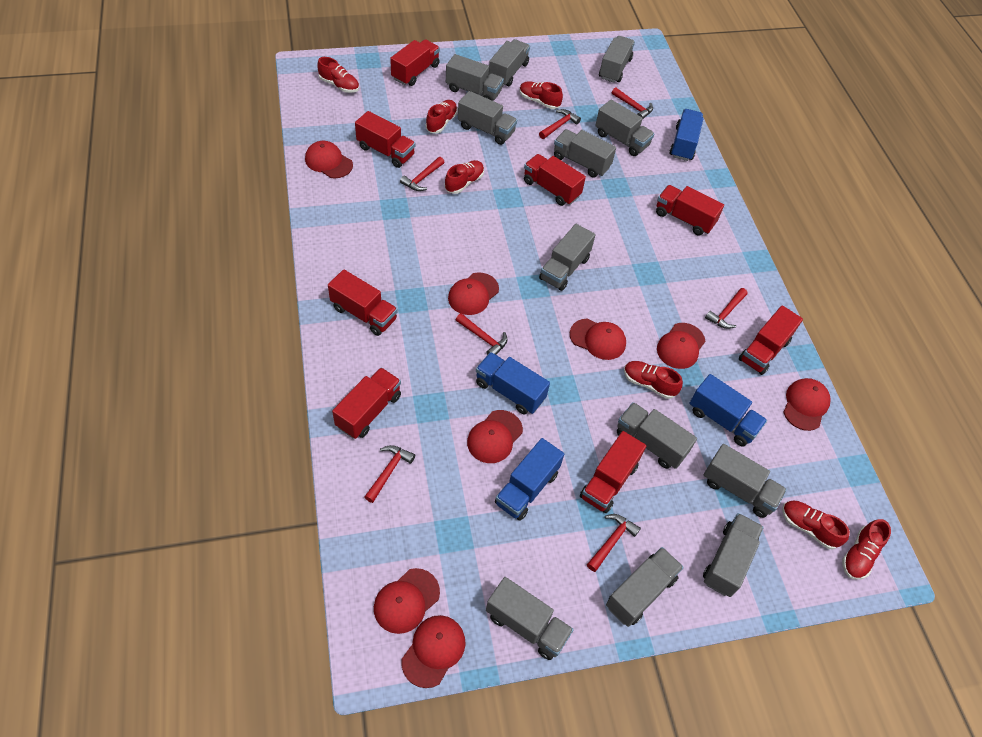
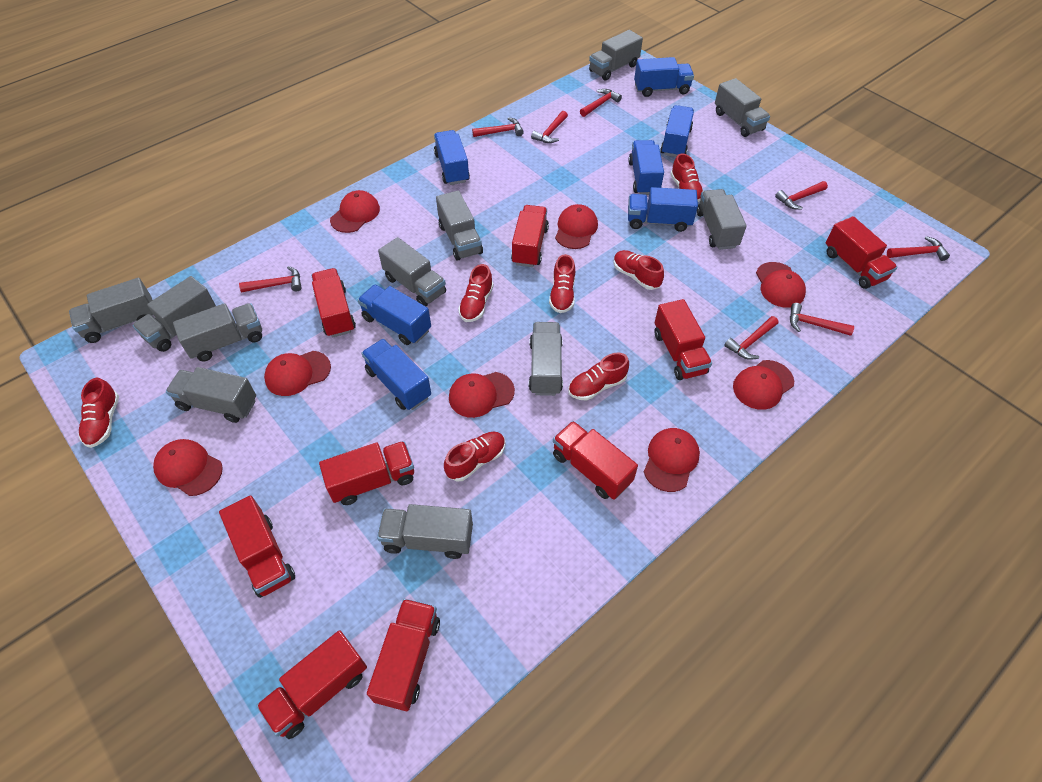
blue truck: [476,352,550,415] [495,438,564,521] [670,109,703,161] [690,374,767,446] = 4 -> [358,285,431,345] [362,339,431,410] [434,130,470,185] [628,187,698,232] [629,140,664,195] [634,57,694,97] [660,105,694,157] = 7
grey truck: [446,54,504,101] [458,91,517,145] [486,577,574,660] [489,39,530,86] [539,224,595,291] [554,129,616,178] [595,100,654,156] [599,36,635,83] [606,547,684,627] [617,402,697,469] [703,513,764,597] [704,444,787,518] = 12 -> [69,278,153,343] [132,276,216,352] [166,367,256,423] [173,303,262,361] [377,504,473,559] [378,237,446,306] [436,191,483,261] [529,322,563,396] [589,30,643,81] [697,189,747,250] [715,78,770,137] = 11
red hammer: [364,445,415,503] [400,157,444,191] [456,313,507,355] [539,109,581,139] [587,514,641,572] [612,87,653,120] [705,288,748,329] = 7 -> [239,266,302,292] [472,117,524,137] [531,111,568,143] [580,89,622,117] [724,316,778,360] [775,181,828,210] [790,303,854,336] [887,236,950,261] = 8
red truck: [328,269,398,336] [332,368,401,439] [355,111,415,168] [390,39,440,86] [524,154,586,206] [580,431,646,513] [656,185,724,235] [739,305,803,375] = 8 -> [219,495,295,598] [256,630,367,739] [311,268,356,337] [319,441,414,505] [367,599,440,711] [511,205,549,267] [553,421,638,500] [654,299,712,380] [826,216,897,289] = 9

